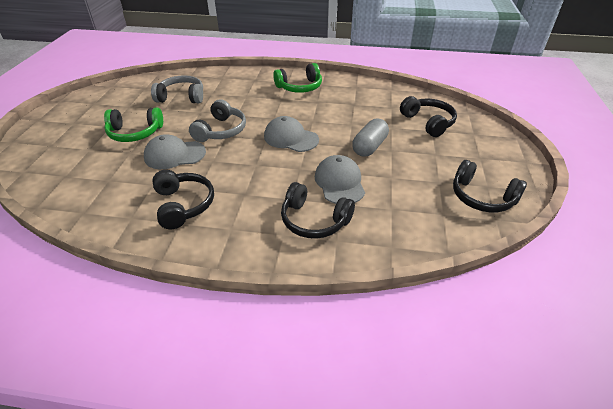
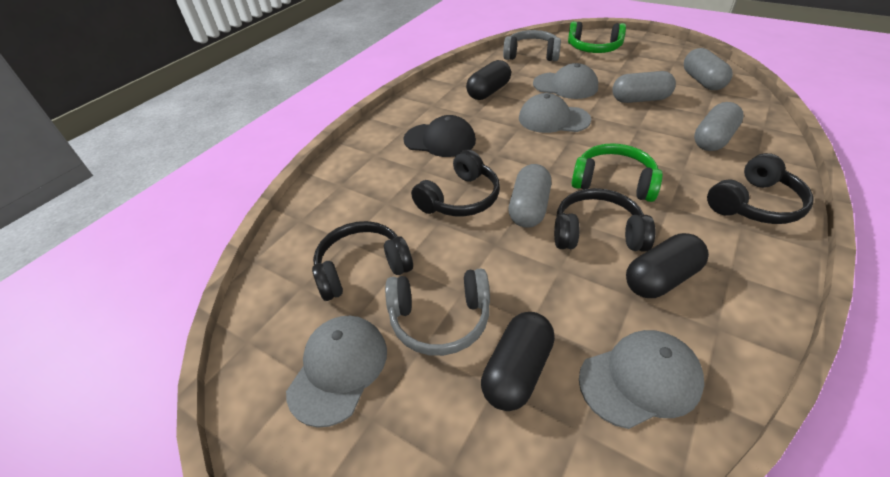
black cap: none = 0 -> [403,115,476,157] = 1
black capsule: none = 0 -> [466,60,511,100] [481,312,555,411] [626,233,709,298] = 3
grey cap: [144,134,206,169] [264,116,319,152] [315,155,365,204] = 3 -> [286,316,387,428] [519,93,591,133] [533,63,598,99] [579,330,704,429] = 4
grey capsule: [352,119,389,157] = 1 -> [508,164,551,228] [612,71,676,103] [684,48,733,90] [694,102,744,151] = 4

